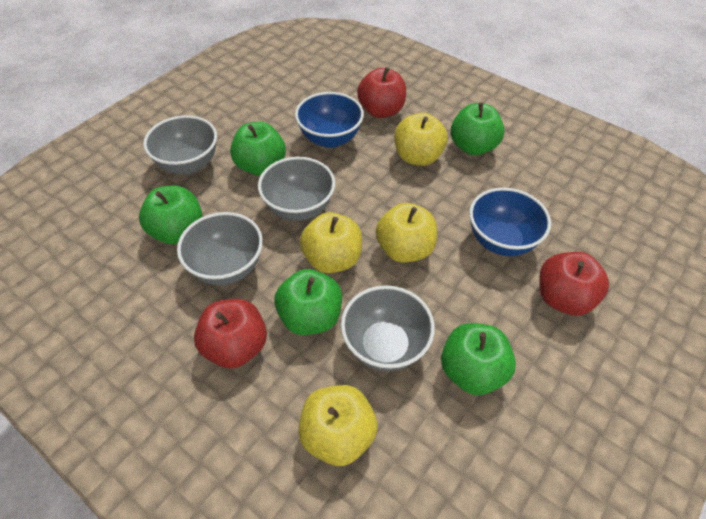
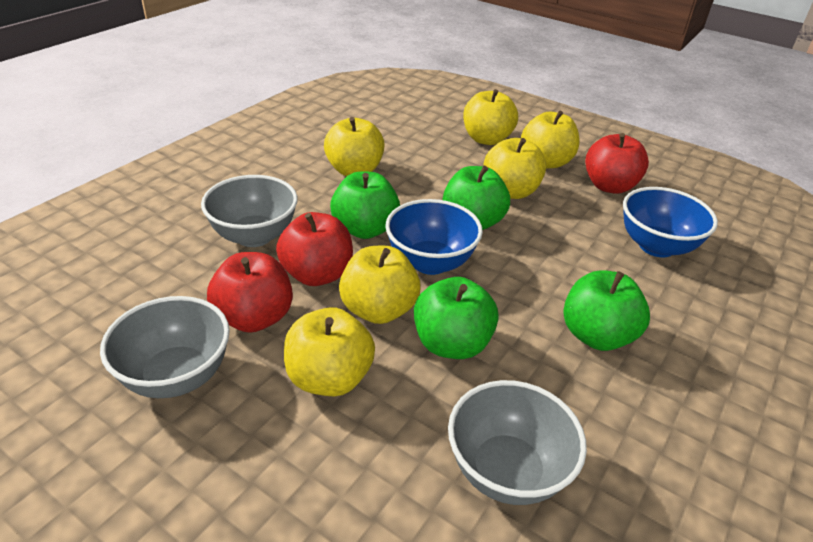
green apple: [139,186,203,244] [230,122,286,176] [274,269,342,335] [441,323,516,395] [451,103,505,155] = 5 -> [330,172,400,239] [414,277,499,359] [443,166,510,230] [563,270,650,351] = 4
grey bowl: [143,115,217,174] [177,212,263,285] [258,157,335,221] [341,285,435,371] = 4 -> [100,296,230,398] [201,175,298,247] [448,380,587,505] = 3
yellow apple: [298,385,378,466] [300,212,362,273] [376,203,437,263] [394,113,448,166] = 4 -> [284,307,375,396] [324,117,385,176] [339,246,421,324] [463,89,518,145] [483,138,546,199] [521,111,580,168] = 6

